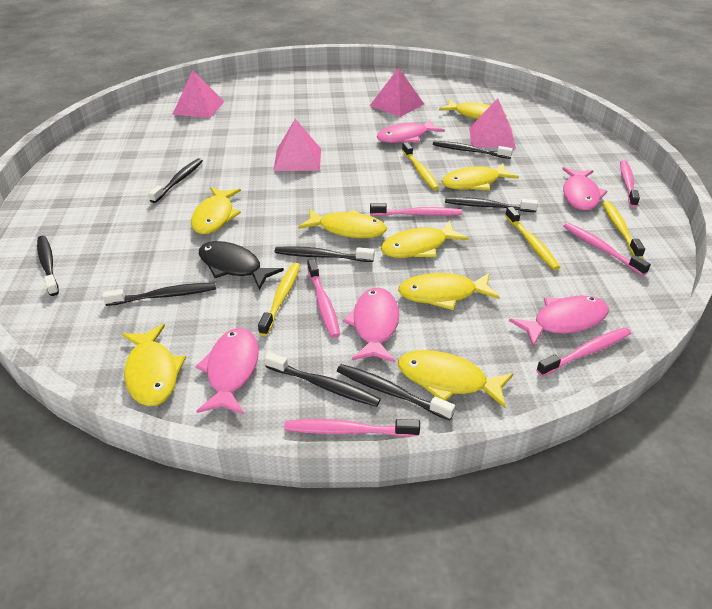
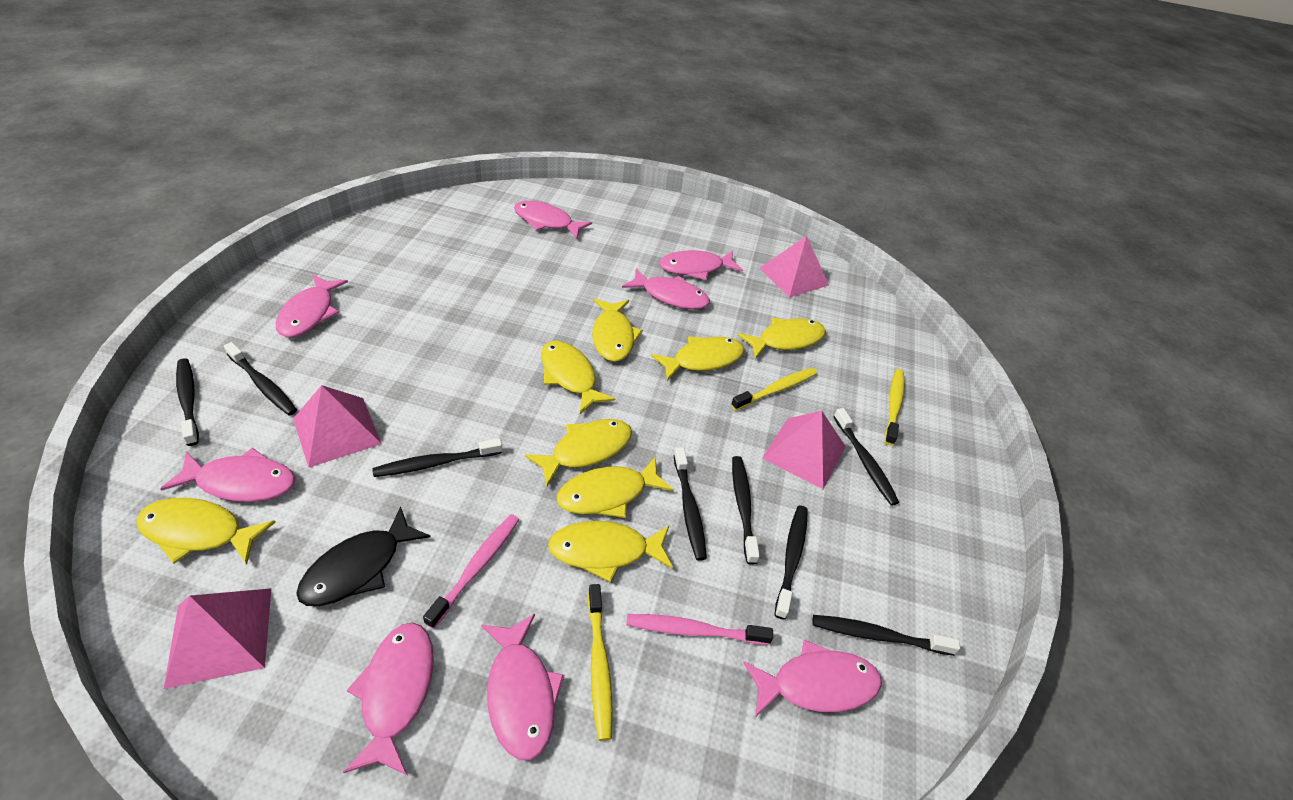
pink fish: [195,328,259,414] [343,287,399,362] [377,120,445,143] [509,295,609,347] [562,167,607,210] = 5 -> [160,447,296,502] [276,274,348,337] [343,622,434,776] [481,614,564,761] [514,201,592,238] [622,268,710,309] [659,250,743,280] [743,640,882,717] = 8
pink toothbrush: [284,419,420,437] [307,259,340,338] [370,203,462,216] [536,327,631,377] [563,223,651,276] [620,160,640,207] = 6 -> [423,514,519,629] [626,614,773,645] = 2
yellow toothbrush: [258,263,300,336] [402,142,439,190] [505,207,560,270] [602,201,645,258] = 4 -> [588,584,613,741] [731,368,817,410] [885,369,905,446] = 3

